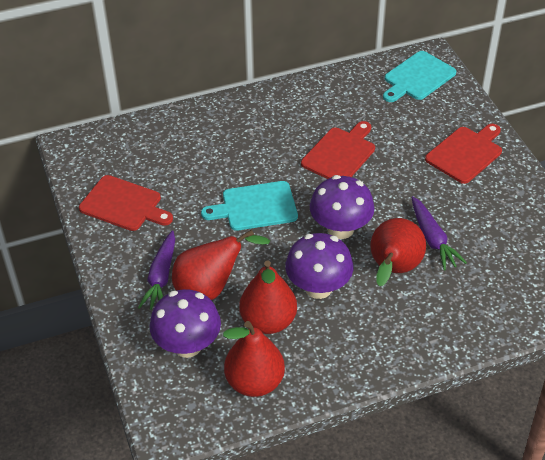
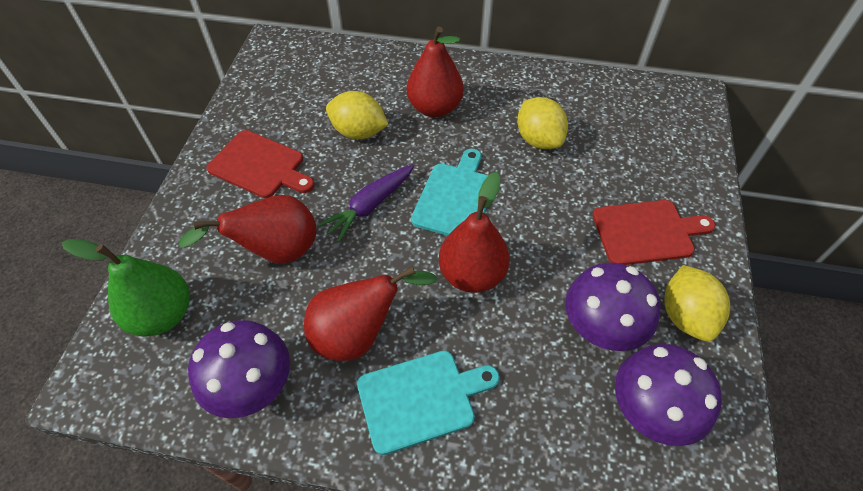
green pear: none = 0 -> [62,239,190,337] = 1
purple carrot: [138,231,175,310] [412,196,467,270] = 2 -> [318,164,414,242] = 1
red cutting board: [79,175,173,231] [301,121,375,179] [425,124,502,184] = 3 -> [206,130,314,198] [593,200,715,265] = 2
yellow lemon: none = 0 -> [326,91,389,139] [517,97,568,149] [664,265,730,342] = 3

